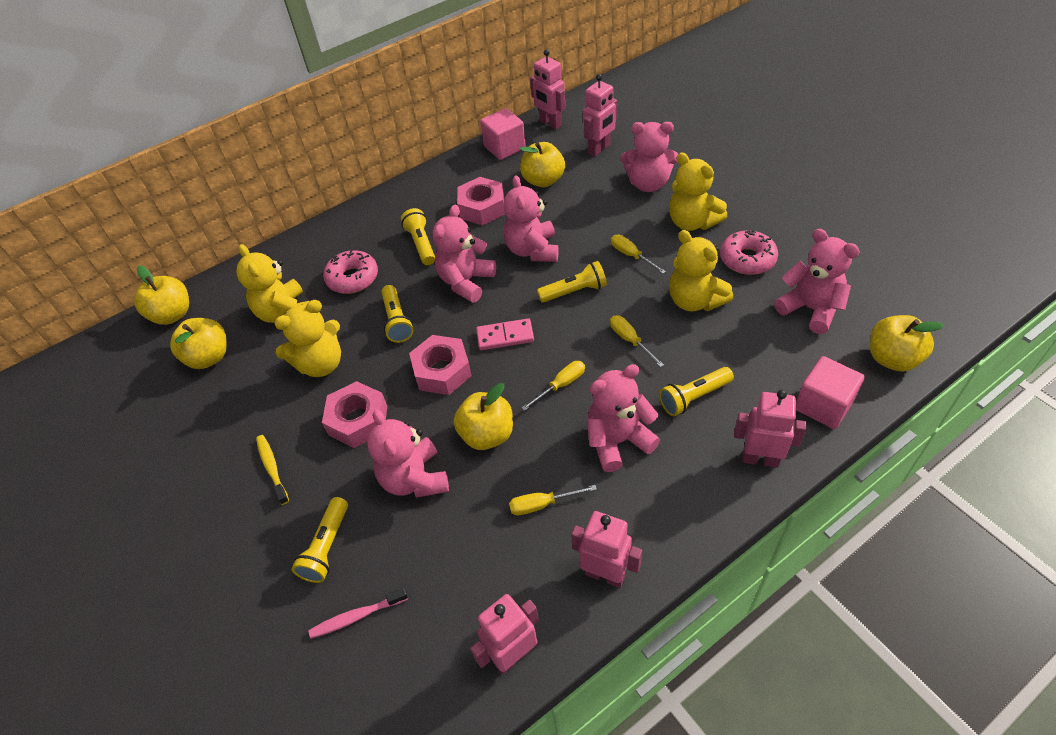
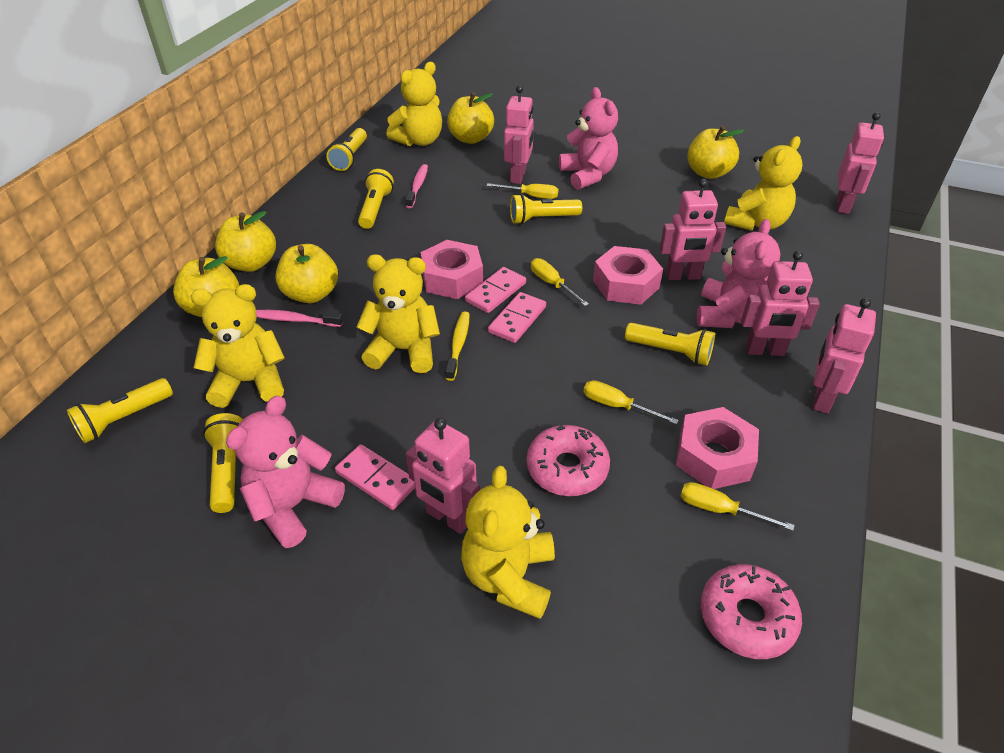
pink cube: [480,108,526,160] [796,356,865,429] = 2 -> none = 0
pink domino: [476,318,534,350] = 1 -> [335,444,415,510] [465,267,526,313] [488,292,546,343] = 3
pink robot: [470,594,539,674] [530,49,565,129] [571,511,642,588] [583,74,617,156] [734,390,807,468] = 5 -> [406,418,479,534] [504,85,534,184] [660,179,726,280] [741,250,820,356] [813,298,876,414] [837,112,884,214] = 6
pink teddy bear: [367,409,449,498] [432,205,496,303] [504,175,559,262] [587,364,660,472] [621,122,678,192] [774,229,860,334] = 6 -> [226,396,345,548] [559,87,618,190] [697,219,780,328] = 3
pink toothbrush: [308,588,408,639] = 1 -> [256,310,343,327] [405,164,428,208] = 2
yellow flashlight: [291,497,348,583] [382,285,413,343] [401,208,435,265] [537,261,607,303] [659,367,734,416] = 5 -> [67,378,173,443] [203,413,243,513] [326,128,367,171] [358,169,394,229] [510,194,582,224] [625,323,715,366] = 6
yellow teddy bear: [236,244,309,323] [274,300,341,377] [669,153,727,231] [669,230,733,311] = 4 -> [191,284,285,408] [357,254,440,373] [386,62,442,146] [461,466,555,619] [724,136,802,231] = 5

